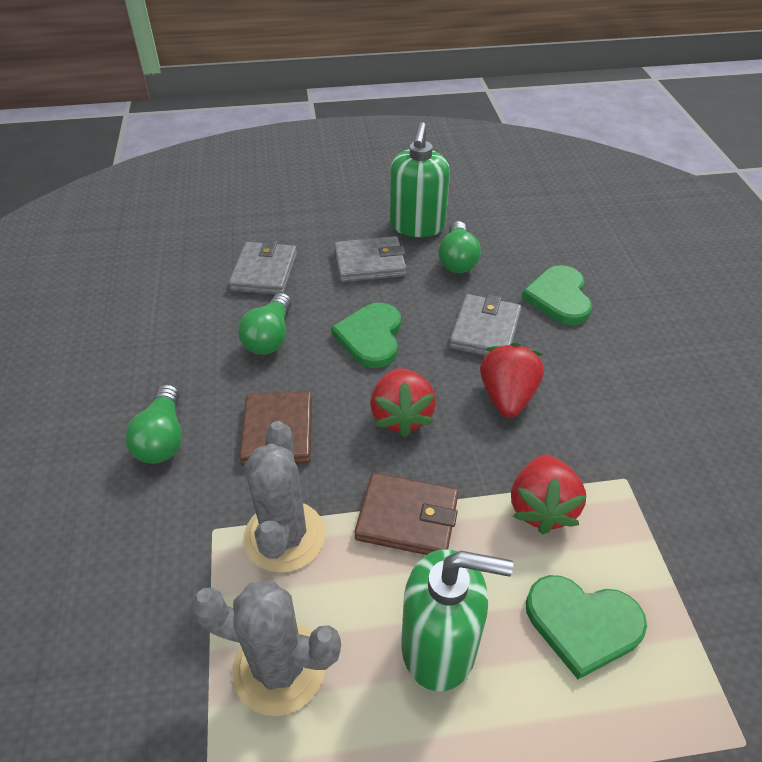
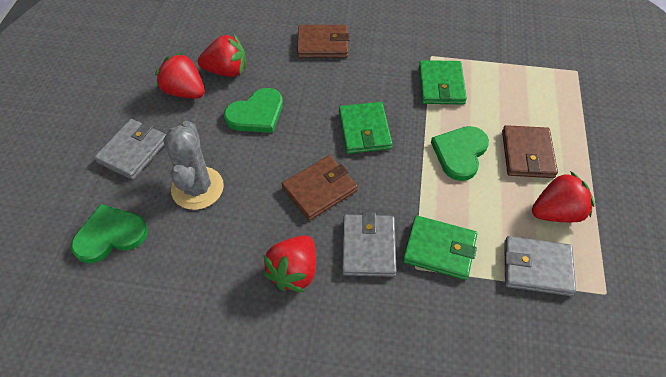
brown wallet: [239,391,312,466] [354,473,459,555] = 2 -> [282,155,358,220] [297,25,349,58] [502,125,558,178] = 3
green light bulb: [125,384,182,464] [238,293,292,355] [439,221,481,273] = 3 -> none = 0
green soap dispenser: [390,122,450,237] [401,549,513,691] = 2 -> none = 0
green wallet: none = 0 -> [339,102,392,154] [403,216,477,280] [419,60,467,105] = 3
grey cactus: [191,580,341,716] [244,421,325,573] = 2 -> [163,121,224,210] = 1
red strawberry: [370,368,436,438] [480,342,544,418] [511,454,587,534] = 3 -> [155,52,205,99] [198,34,246,77] [263,235,316,292] [532,171,595,222] = 4

